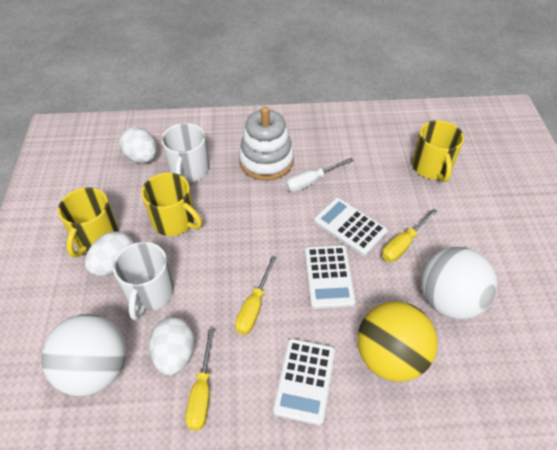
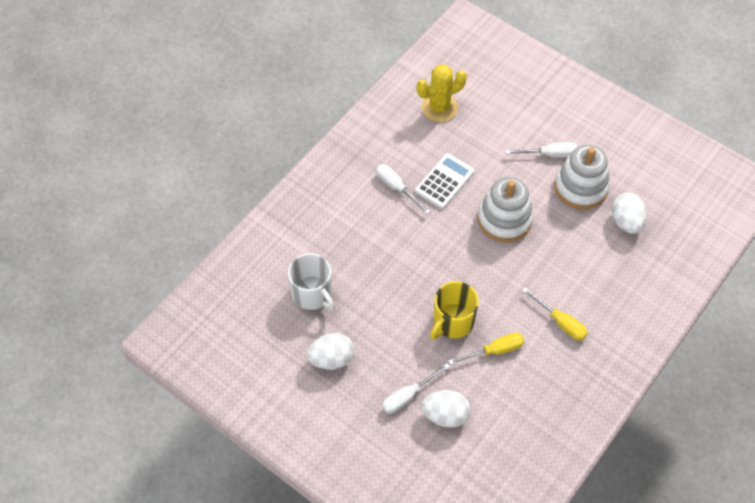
white ball: [41,314,126,396] [421,247,497,320] = 2 -> none = 0
white calculator: [273,338,335,425] [304,245,356,309] [314,197,388,256] = 3 -> [415,153,475,209] = 1
white mug: [113,242,174,320] [161,123,209,182] = 2 -> [288,253,335,311] = 1
white screwdriver: [286,158,354,192] = 1 -> [376,164,430,214] [382,363,450,414] [506,142,577,157] = 3
white stacking toy: [239,106,294,181] = 1 -> [478,177,533,242] [554,144,610,210] = 2
yellow ball: [357,301,438,382] = 1 -> none = 0
yellow cactus: none = 0 -> [417,65,467,122] = 1
yellow mug: [58,187,119,257] [141,173,202,236] [412,120,464,182] = 3 -> [430,281,479,340] = 1
yellow screwdriver: [186,329,214,431] [235,256,277,335] [382,208,437,262] = 3 -> [449,333,524,365] [523,288,588,340] = 2

